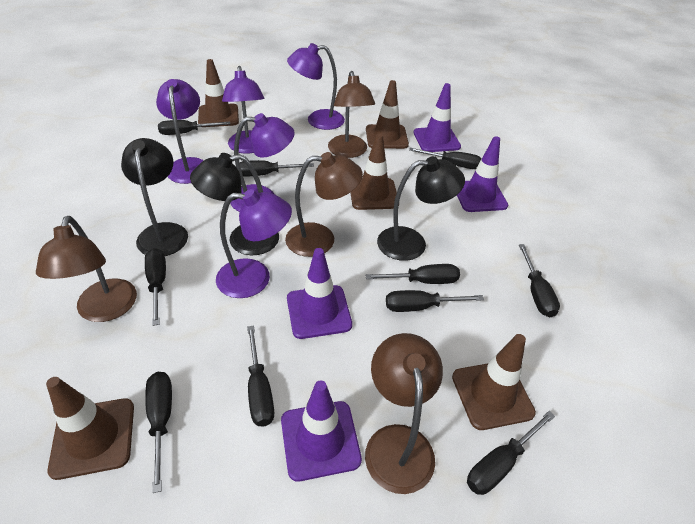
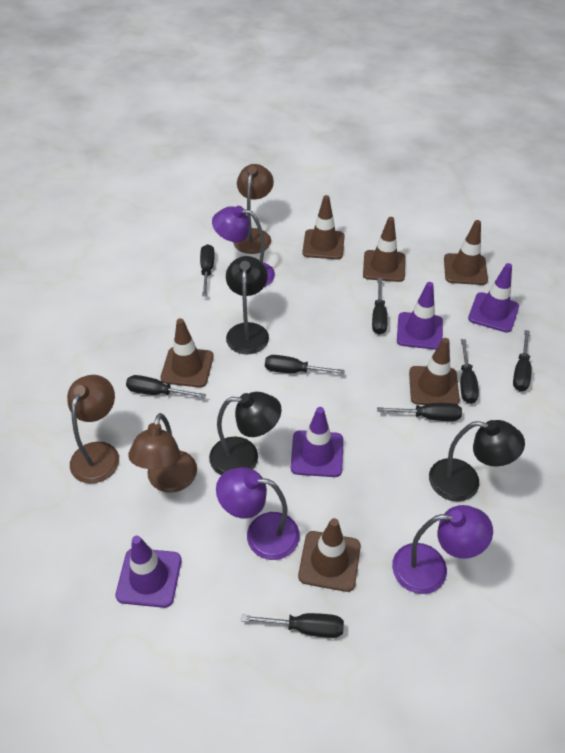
black screwdriver: [145,248,166,326] [145,372,172,493] [158,120,230,135] [240,160,314,176] [247,325,274,426] [365,264,460,284] [386,290,484,312] [409,148,481,169] [467,411,555,495] [519,244,560,317] = 10 -> [126,375,206,399] [200,244,215,296] [241,613,344,638] [265,355,345,374] [372,279,388,335] [377,403,462,421] [460,339,479,404] [513,330,532,391] = 8
brown lamp: [36,216,137,322] [285,152,363,257] [328,71,375,158] [365,333,443,494] = 4 -> [67,375,119,484] [128,413,197,493] [233,164,274,254] = 3
brown traffic cone: [46,377,134,480] [198,59,239,127] [350,134,399,210] [366,80,409,149] [452,334,536,430] = 5 -> [160,318,214,387] [298,518,361,592] [302,195,345,259] [363,217,405,282] [409,338,460,405] [444,220,488,285] = 6
purple lamp: [156,79,204,184] [216,189,292,298] [222,66,264,154] [230,113,295,212] [287,43,345,130] = 5 -> [212,206,275,287] [216,467,300,560] [392,505,493,594] = 3

